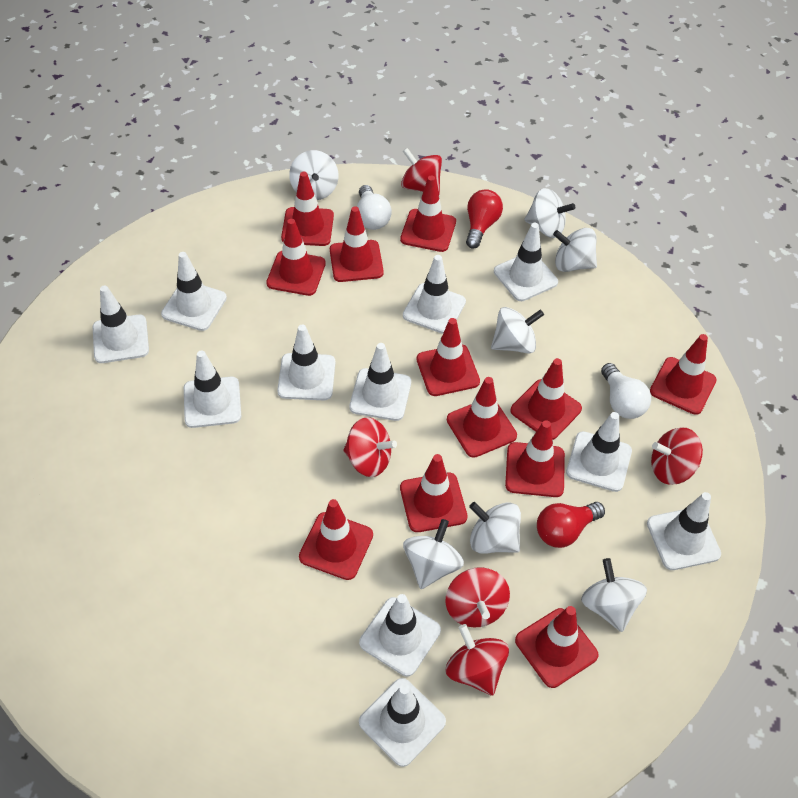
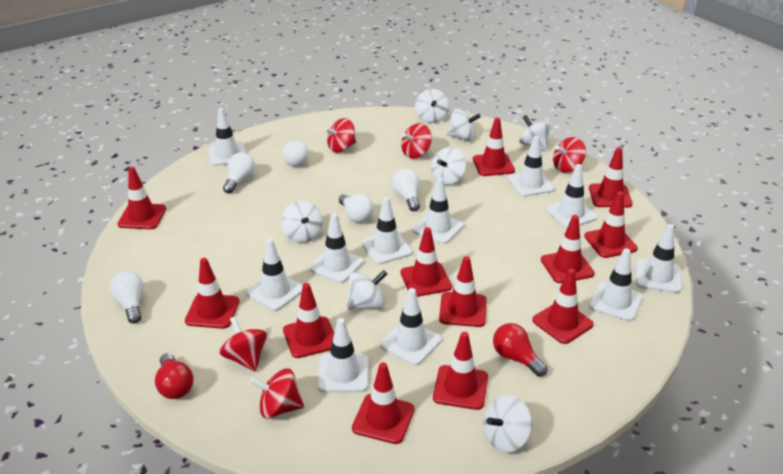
white light bulb: [357,185,392,230] [601,363,651,419] = 2 -> [109,271,144,324] [223,152,255,194] [282,140,309,167] [339,194,374,223] [392,168,420,211] = 5

